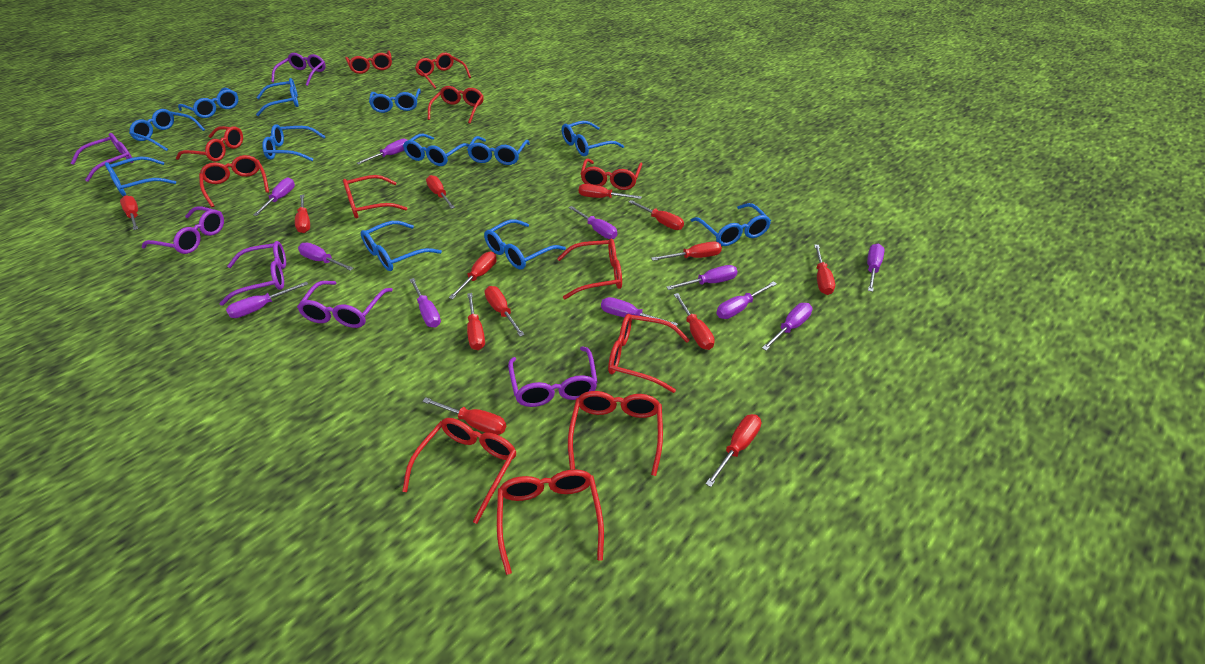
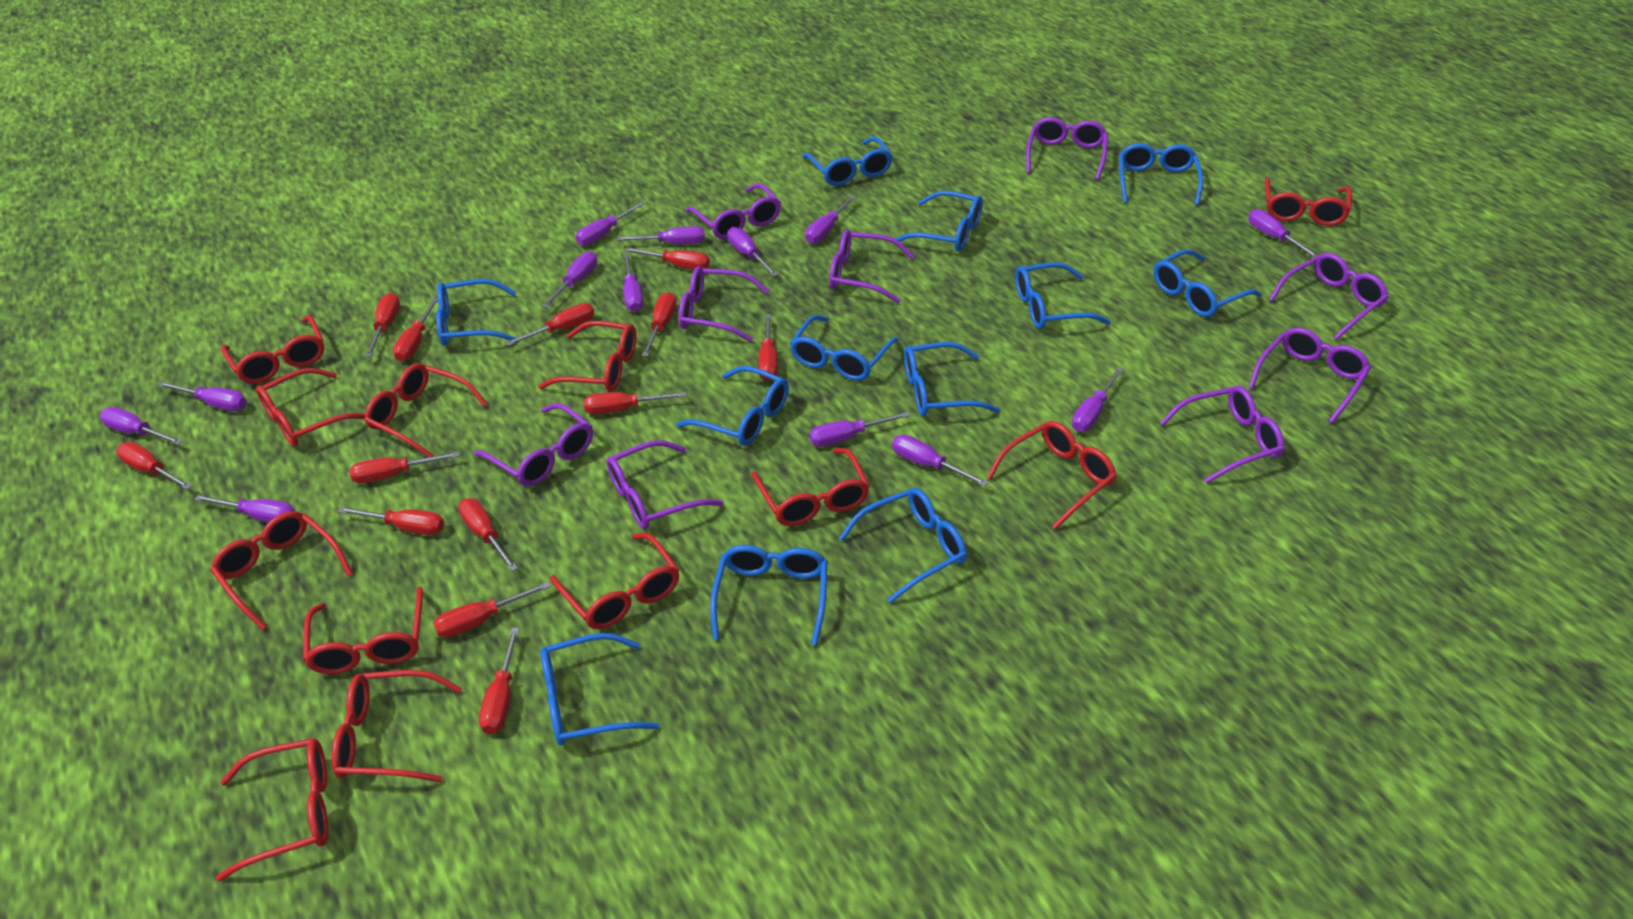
purple glasses: [71,133,134,182] [142,206,224,254] [220,241,286,306] [271,53,326,86] [297,281,393,328] [508,346,598,407] = 6 -> [474,403,593,486] [607,440,724,529] [679,266,770,342] [685,183,781,239] [829,229,915,303] [1026,117,1108,180] [1160,386,1284,483] [1248,328,1371,424] [1269,253,1389,340] = 9
purple screwdriver: [226,282,308,318] [253,178,295,216] [298,243,354,271] [357,139,408,165] [409,278,441,327] [569,206,617,239] [601,297,678,326] [666,265,737,290] [716,281,777,319] [762,303,812,351] [867,244,885,292] = 11 -> [100,407,183,445] [158,382,247,411] [194,495,295,523] [542,251,597,308] [576,201,645,245] [616,226,705,244] [623,254,643,312] [727,227,778,277] [805,195,856,244] [809,412,910,447] [892,435,989,487] [1072,367,1123,432] [1248,209,1319,257] = 13

